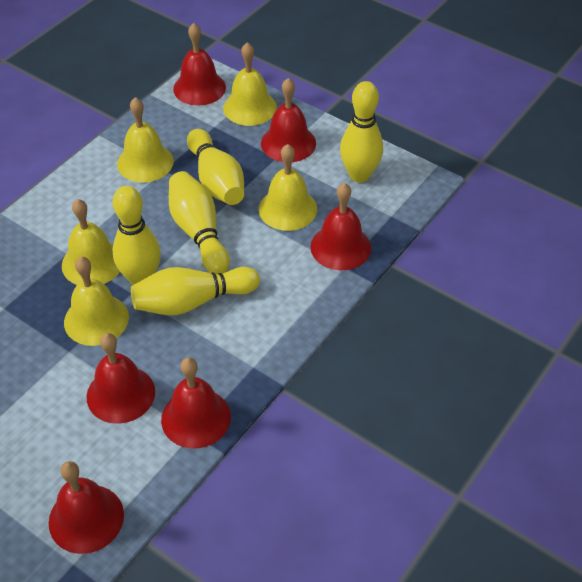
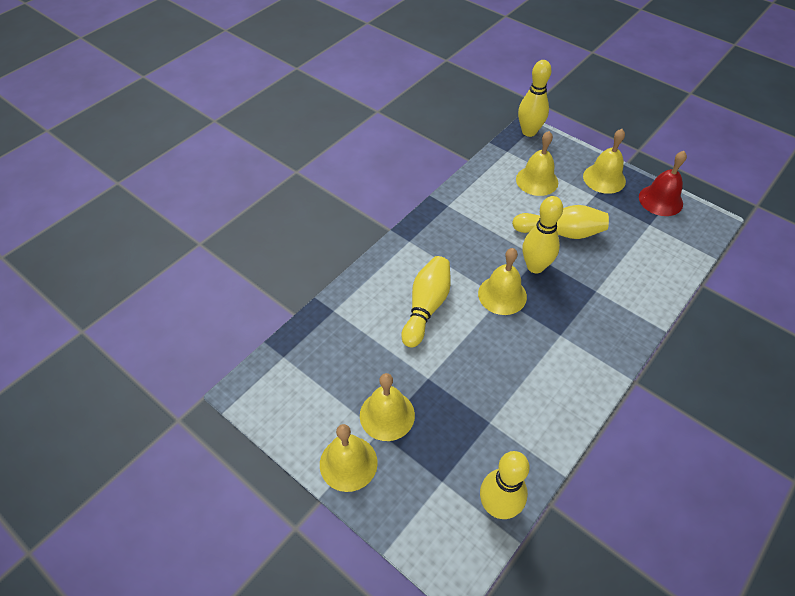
red bell: [48,461,124,554] [87,333,155,424] [161,357,231,449] [173,23,226,106] [261,78,316,162] [310,183,371,270] = 6 -> [639,151,687,216] = 1

